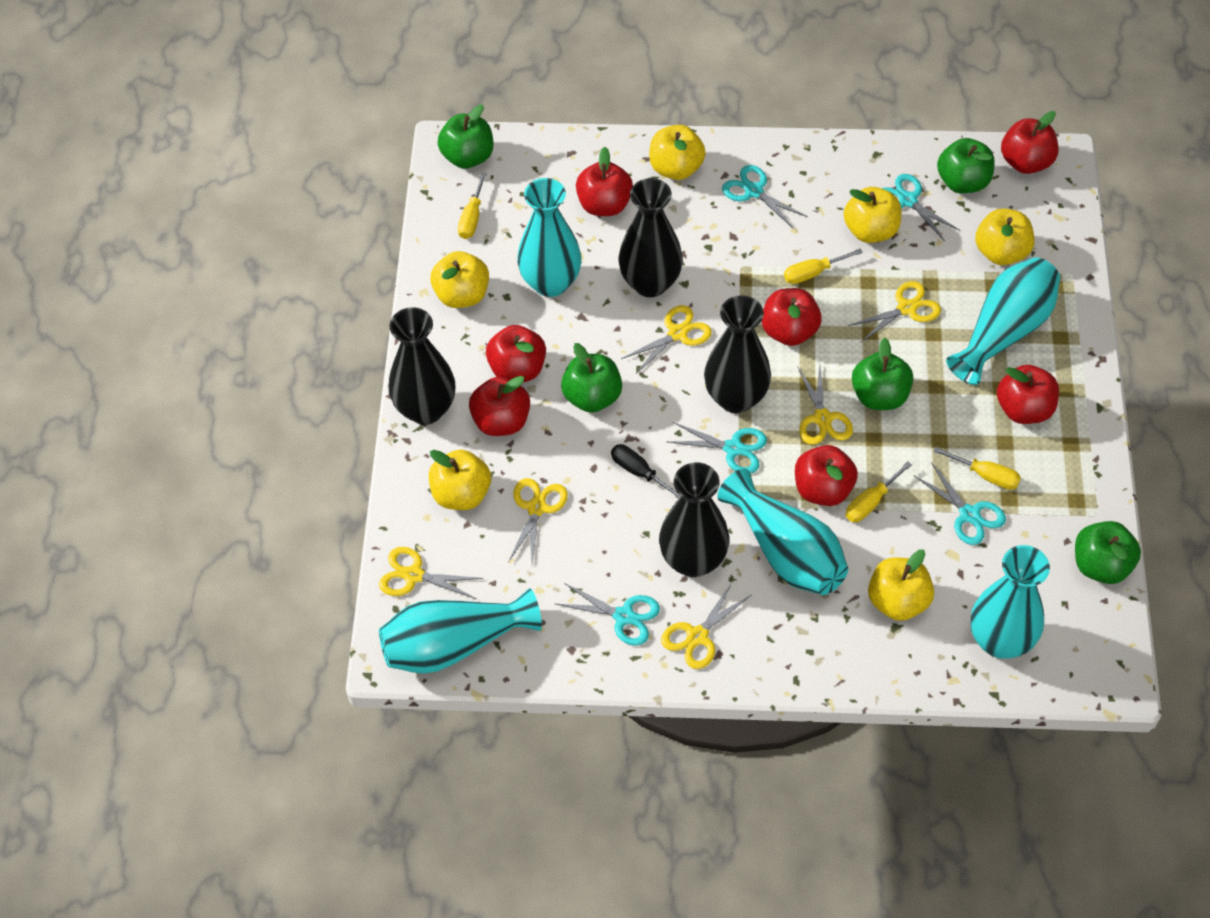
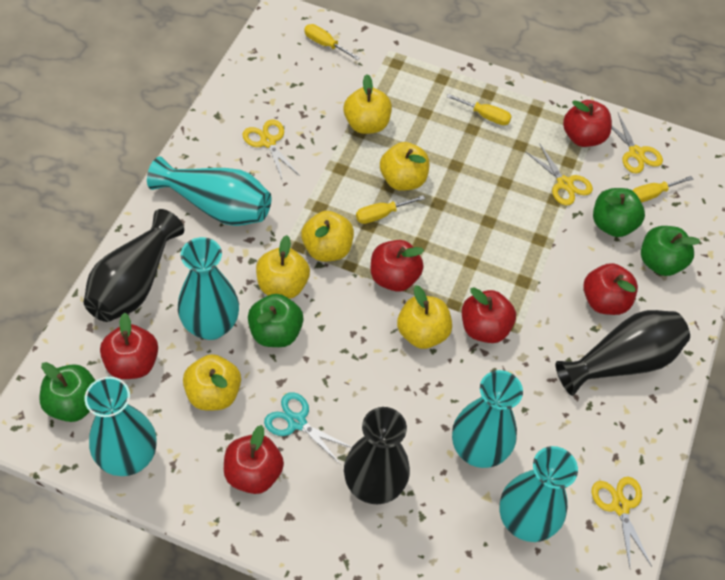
black screwdriver: [611,444,680,499] = 1 -> none = 0
black vase: [388,307,455,425] [618,178,683,297] [659,462,729,577] [704,295,771,413] = 4 -> [83,209,184,322] [344,407,410,504] [556,310,690,396] = 3
green apple: [438,104,493,168] [561,343,622,413] [852,338,913,410] [937,138,995,194] [1075,521,1141,584] = 5 -> [40,362,96,422] [248,294,303,347] [593,188,645,237] [641,226,701,276] = 4
red apple: [469,376,530,436] [486,325,546,382] [576,147,633,216] [761,288,822,346] [795,445,858,506] [997,365,1059,424] [1001,111,1058,174] = 7 -> [100,313,158,379] [224,425,284,494] [371,240,424,291] [462,287,516,343] [563,100,612,147] [583,263,638,315] = 6
turquoise scissors: [556,583,660,646] [667,422,767,474] [722,165,808,229] [881,174,960,241] [914,462,1006,545] = 5 -> [264,392,352,464] = 1
yellow scissors: [379,547,484,599] [508,478,568,564] [621,305,712,374] [661,582,751,669] [797,365,853,445] [848,281,941,342] = 6 -> [242,120,300,181] [525,143,593,205] [592,477,652,567] [612,113,663,173] = 4

